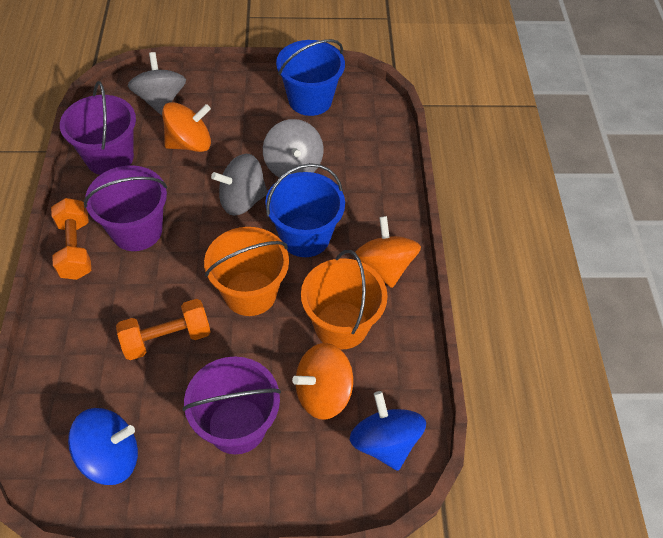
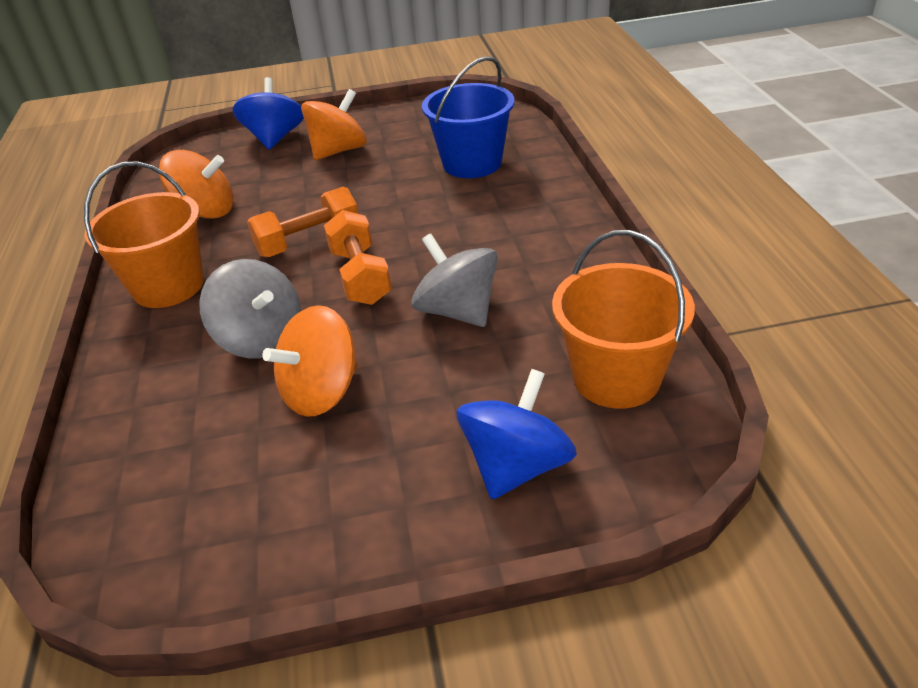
blue bucket: [265,163,345,257] [276,39,345,116] = 2 -> [422,56,514,178] = 1
grey spinning top: [128,52,186,115] [211,154,268,216] [263,119,323,178] = 3 -> [199,259,301,358] [411,234,498,327] = 2
purple bucket: [60,81,136,175] [84,166,167,251] [183,357,281,454] = 3 -> none = 0

